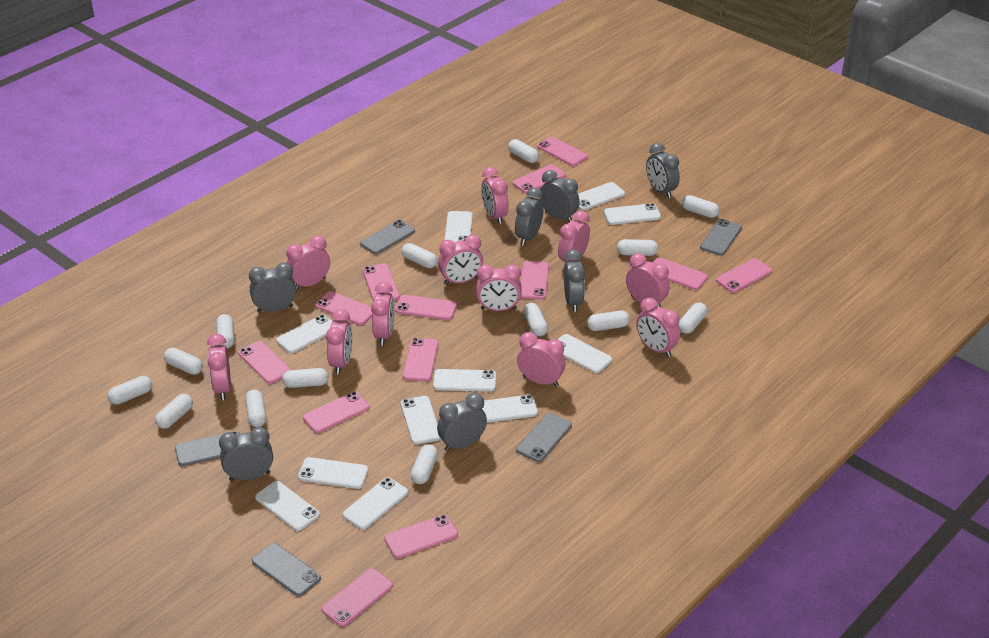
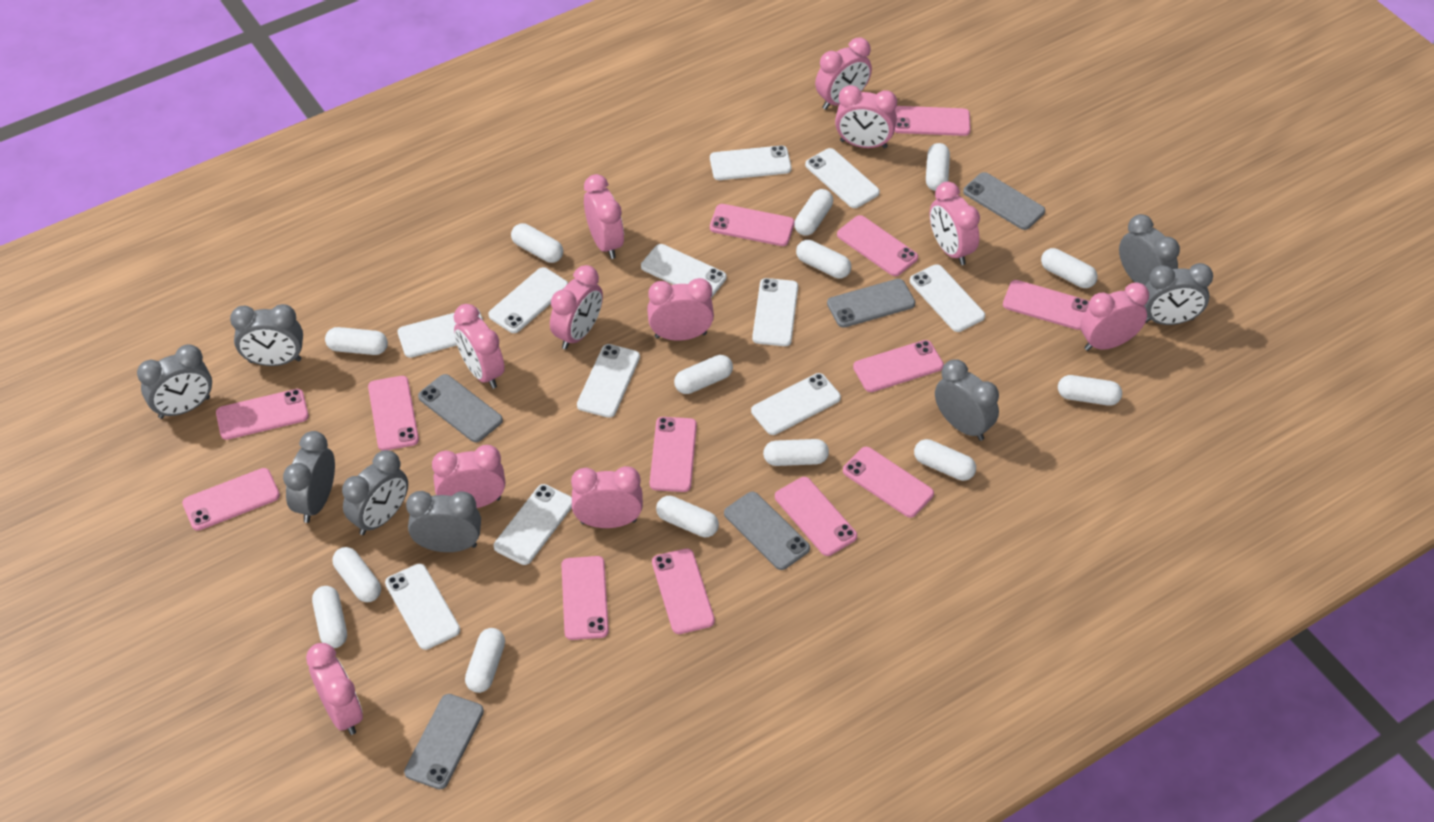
grey clock: [219,427,273,481] [249,262,296,313] [437,393,487,452] [515,188,544,246] [540,170,580,222] [564,249,585,312] [646,143,680,198] = 7 -> [137,344,212,419] [230,304,303,366] [283,431,335,523] [342,450,408,535] [406,491,481,552] [935,359,999,441] [1119,214,1180,285] [1144,263,1213,325] = 8

